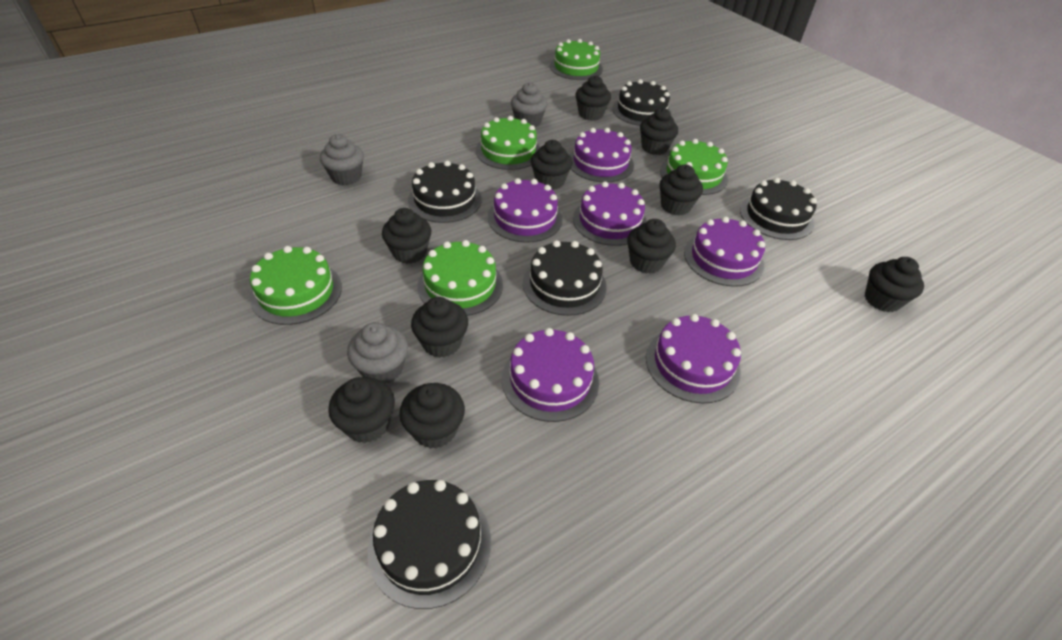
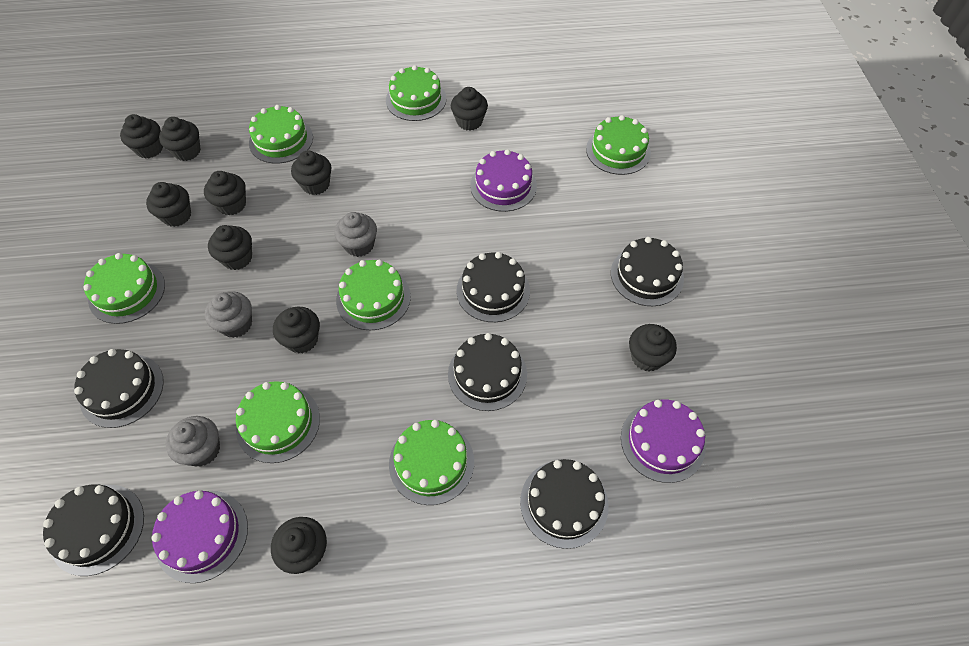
black cake: [368,480,491,609] [408,161,482,223] [523,240,606,316] [612,79,671,126] [740,178,817,240] = 5 -> [43,484,144,576] [74,349,164,428] [448,333,527,411] [456,252,530,322] [520,459,609,549] [611,237,684,306] = 6
green cake: [250,246,342,325] [417,240,503,316] [476,116,540,170] [550,39,603,80] [660,139,728,195] = 5 -> [83,253,165,324] [236,381,320,463] [249,105,313,164] [336,260,411,330] [386,65,446,121] [389,420,474,505] [586,115,651,175] = 7
purple cake: [488,178,563,243] [502,328,599,422] [569,128,634,182] [573,181,647,246] [646,314,741,404] [684,216,765,287] = 6 -> [151,491,248,583] [470,149,537,212] [621,400,706,483] = 3

